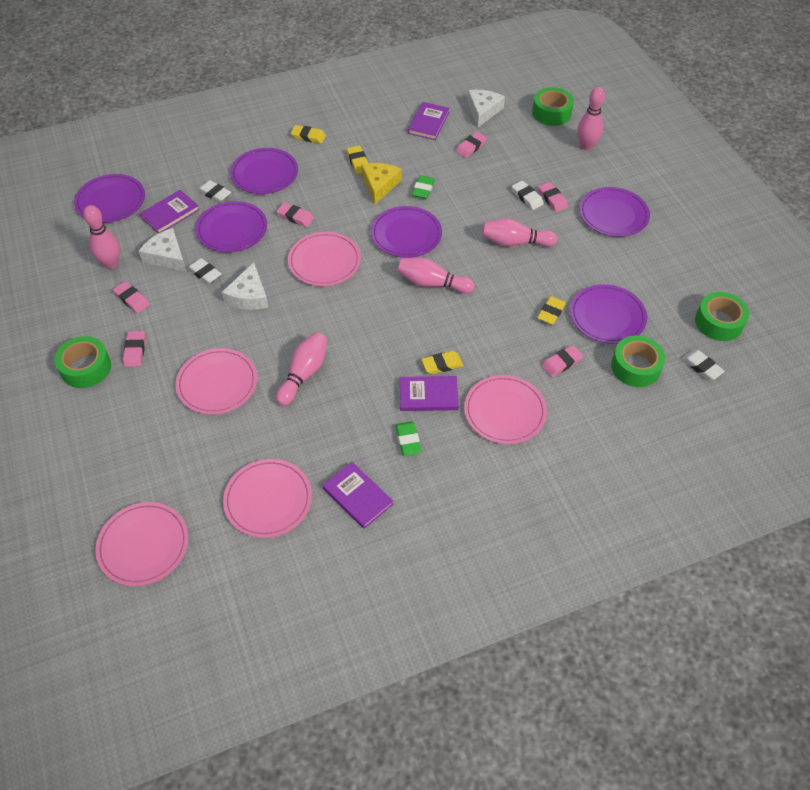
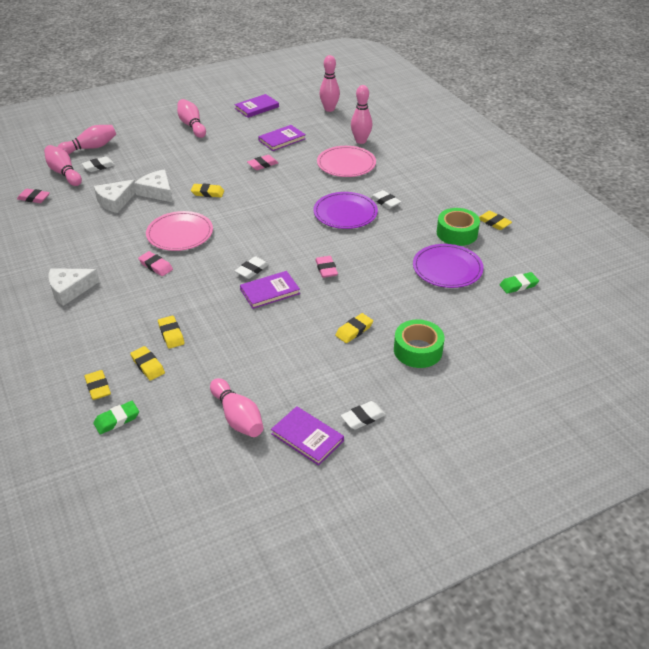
green tape: [55,336,111,388] [532,87,574,126] [611,335,665,387] [695,292,749,341] = 4 -> [394,319,445,368] [437,208,480,246] = 2
pink bowling pin: [83,205,120,269] [276,332,327,406] [398,257,475,294] [482,218,557,247] [577,87,605,150] = 5 -> [44,145,82,186] [57,125,116,155] [177,99,206,138] [210,378,264,437] [319,55,340,112] [351,85,372,144] = 6
pink eraser: [113,281,150,313] [123,331,146,367] [276,202,314,227] [456,132,487,158] [538,182,568,212] [542,345,583,377] = 6 -> [17,189,50,203] [138,251,173,276] [247,155,278,170] [315,256,338,278] = 4
pink plate: [96,502,188,586] [176,348,257,415] [223,459,312,538] [288,232,361,286] [464,375,547,444] = 5 -> [146,211,213,251] [317,146,376,177] = 2
purple plate: [74,174,145,223] [196,201,267,253] [230,148,298,194] [371,206,442,258] [570,284,647,344] [579,187,650,237] = 6 -> [313,192,378,229] [413,244,484,288] = 2
yellow cheese: [361,163,402,204] = 1 -> none = 0
yellow eraser: [291,125,326,144] [347,145,368,174] [421,351,464,374] [537,296,566,325] = 4 -> [84,370,111,400] [130,346,165,381] [158,316,185,349] [191,184,224,197] [335,313,373,343] [479,211,512,230] = 6

